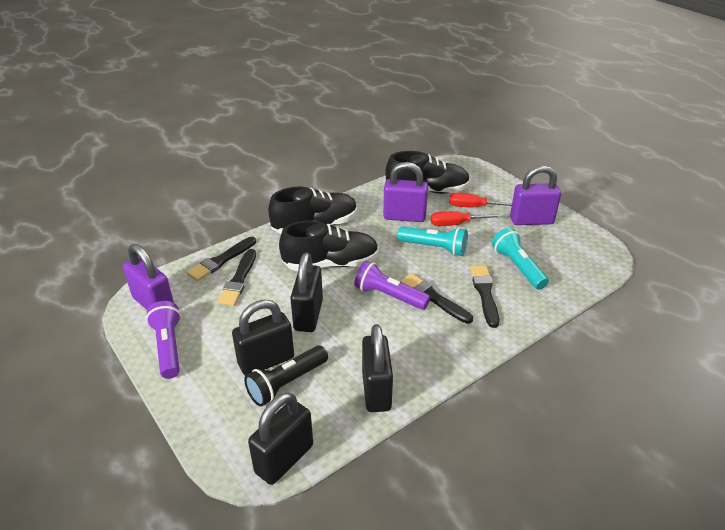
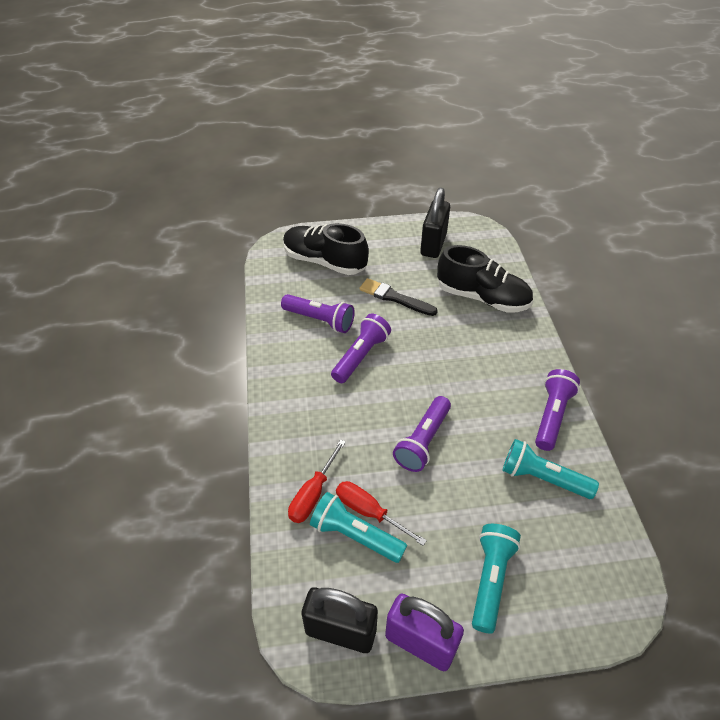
black brush: [187,237,256,281] [218,249,256,306] [400,273,473,324] [470,266,499,328] = 4 -> [359,278,438,316] = 1
black flashlight: [244,345,328,407] = 1 -> none = 0
black padlock: [232,300,294,376] [248,392,313,485] [290,253,323,332] [362,324,393,412] = 4 -> [302,587,378,653] [420,188,450,258] = 2
black shoe: [268,186,357,234] [279,220,379,271] [385,151,470,194] = 3 -> [283,223,369,275] [437,245,533,313] = 2
purple flashlight: [146,301,181,379] [354,261,430,310] = 2 -> [281,294,355,333] [331,314,391,383] [393,396,451,472] [535,369,580,451] = 4
purple padlock: [123,244,174,310] [383,162,428,222] [510,165,561,225] = 3 -> [385,594,464,671] = 1
turquoise flashlight: [397,226,468,256] [492,228,549,290] = 2 -> [310,492,407,563] [472,524,521,634] [502,439,599,499] = 3

